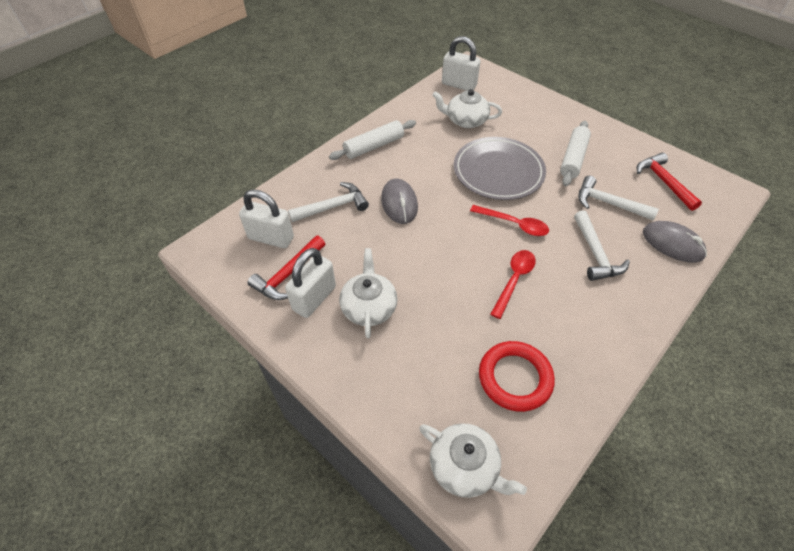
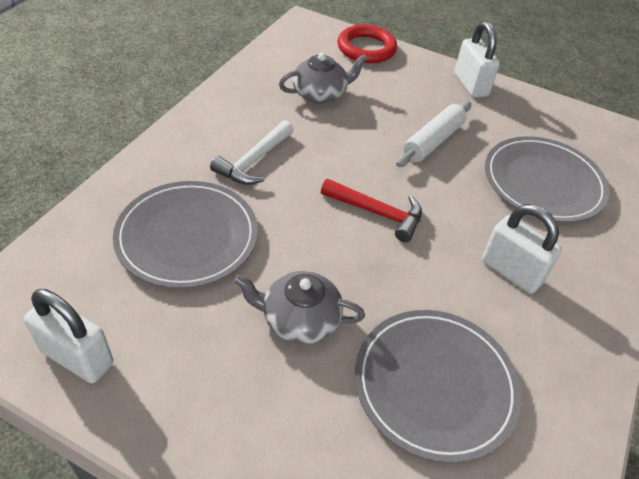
grey mouse: [381,179,418,224] [643,221,707,262] = 2 -> none = 0
grey plate: [454,137,546,200] = 1 -> [113,181,258,289] [355,310,521,463] [485,136,610,222] = 3
grey teapot: none = 0 -> [234,271,365,344] [279,53,368,104] = 2
red hammer: [247,236,325,300] [637,152,702,211] = 2 -> [321,179,422,242] = 1
red spoon: [470,205,549,236] [490,250,536,319] = 2 -> none = 0
white hammer: [288,182,369,222] [574,211,630,281] [578,176,659,220] = 3 -> [210,120,294,185] = 1
white rolling pin: [329,120,416,160] [560,121,591,187] = 2 -> [396,101,471,167] = 1
white teapot: [339,248,398,338] [419,423,527,498] [432,89,502,128] = 3 -> none = 0

